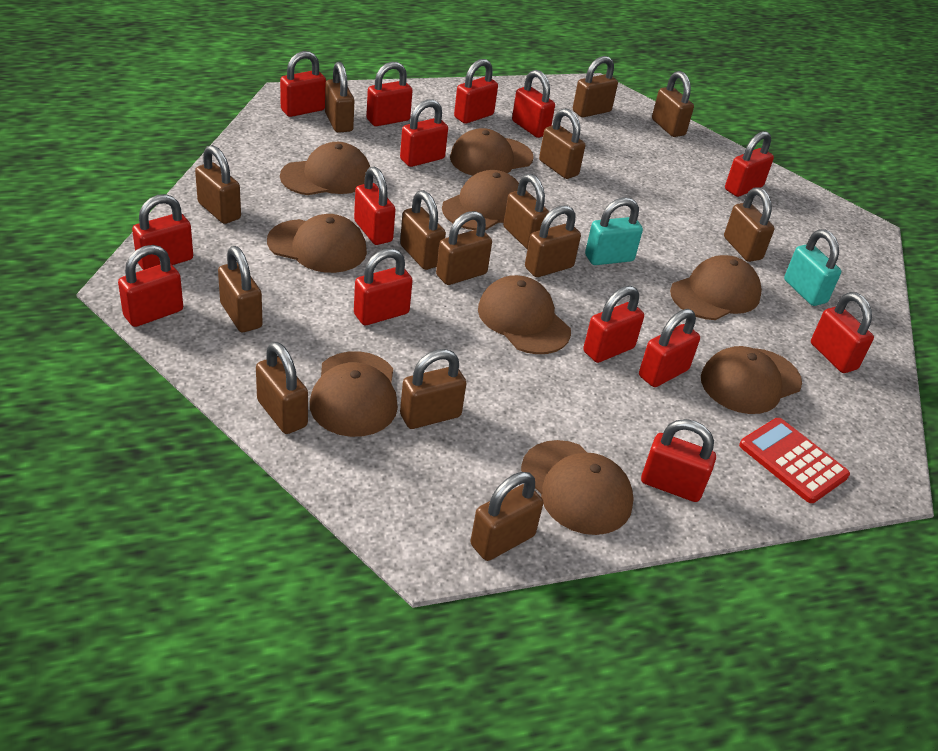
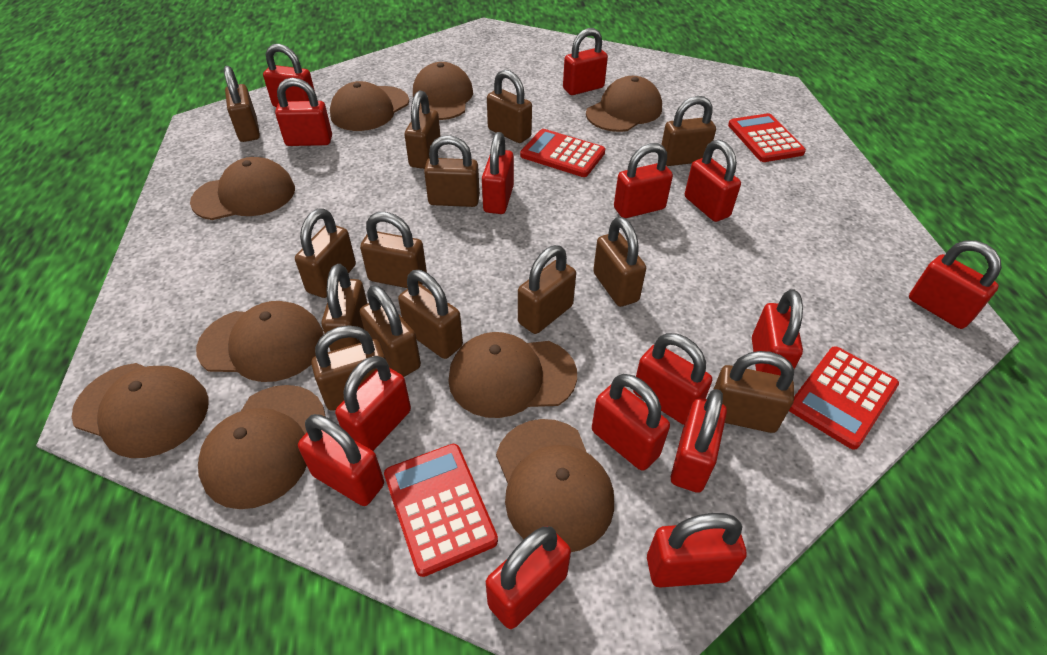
red calculator: [739,418,850,503] = 1 -> [384,444,498,577] [520,129,605,177] [728,113,806,162] [789,346,899,450] = 4
red padlock: [118,245,183,327] [132,194,193,270] [280,51,326,117] [354,166,396,245] [354,249,413,325] [366,62,413,126] [400,99,448,167] [454,59,498,124] [512,70,555,138] [583,286,644,363] [639,309,700,387] [641,419,716,502] [725,131,774,197] [811,292,874,373] = 14 -> [263,44,315,107] [275,78,332,146] [298,414,384,506] [335,356,411,451] [482,132,514,214] [486,526,571,629] [563,28,608,95] [592,374,670,471] [614,143,673,218] [633,333,712,425] [647,513,747,588] [671,389,727,493] [685,140,741,222] [752,289,803,375] [909,240,1002,329] = 15
turquoise padlock: [585,197,643,265] [784,229,841,306] = 2 -> none = 0

